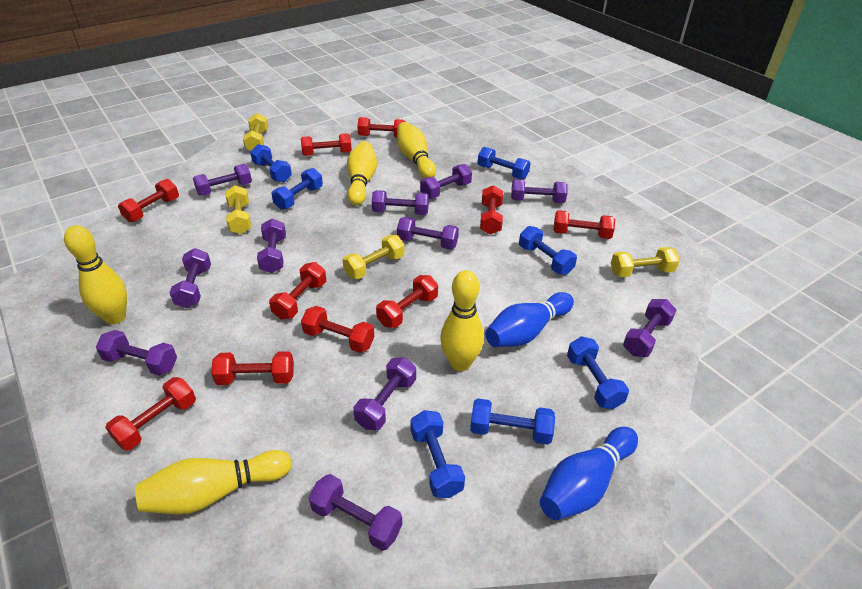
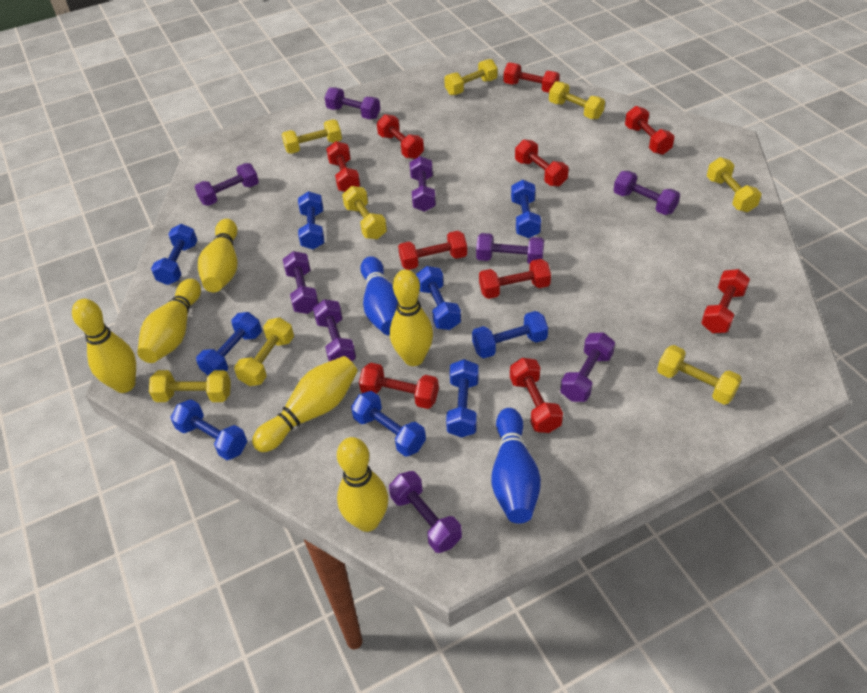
blue dumbbell: [250,144,292,182] [271,168,323,210] [410,410,465,498] [470,398,555,445] [478,147,531,179] [519,226,577,275] [567,336,629,409] = 7 -> [151,224,197,285] [171,399,247,460] [196,312,262,376] [298,191,324,249] [351,391,426,457] [416,266,461,330] [446,359,479,438] [472,311,548,358] [511,180,541,238] = 9
purple dumbbell: [96,330,177,376] [169,248,211,308] [193,164,252,196] [257,218,286,273] [309,474,402,551] [353,358,416,430] [372,190,429,215] [397,217,459,250] [420,164,472,199] [511,179,568,203] [623,299,676,357] = 11 -> [195,163,259,206] [283,251,319,314] [313,299,356,362] [324,88,380,119] [389,471,462,553] [409,156,436,212] [476,233,544,264] [560,332,615,402] [614,171,680,215] = 9
yellow bowling pin: [64,225,127,324] [135,450,292,514] [347,141,377,206] [397,122,436,178] [440,270,484,371] = 5 -> [72,299,136,393] [137,279,201,363] [198,219,237,292] [252,356,358,452] [337,437,388,532] [390,270,433,366] = 6
yellow dumbbell: [225,185,251,234] [243,113,268,151] [343,235,404,279] [611,247,680,277] = 4 -> [149,370,231,402] [234,317,294,386] [282,119,342,154] [342,186,387,239] [444,59,497,95] [549,81,605,119] [657,345,742,405] [707,157,761,212] = 8

